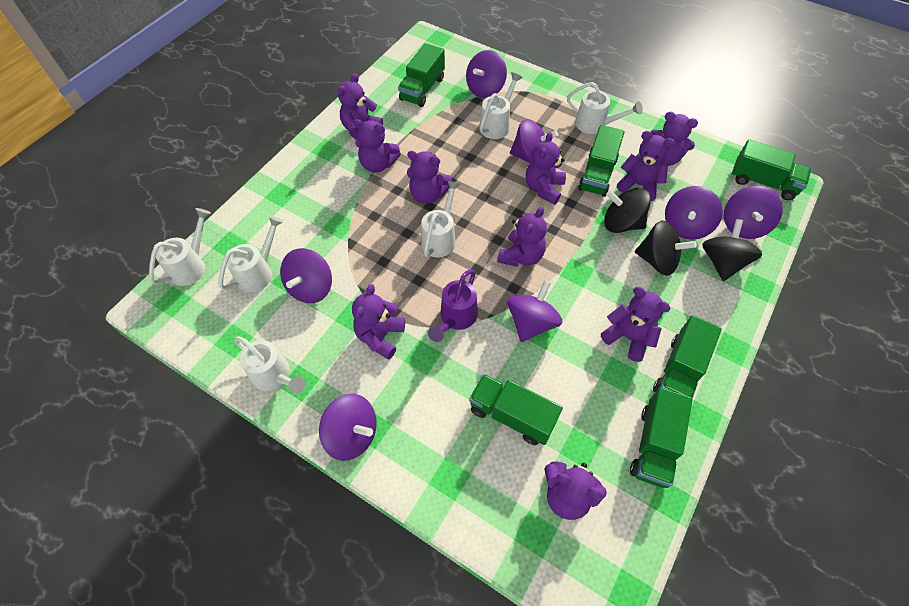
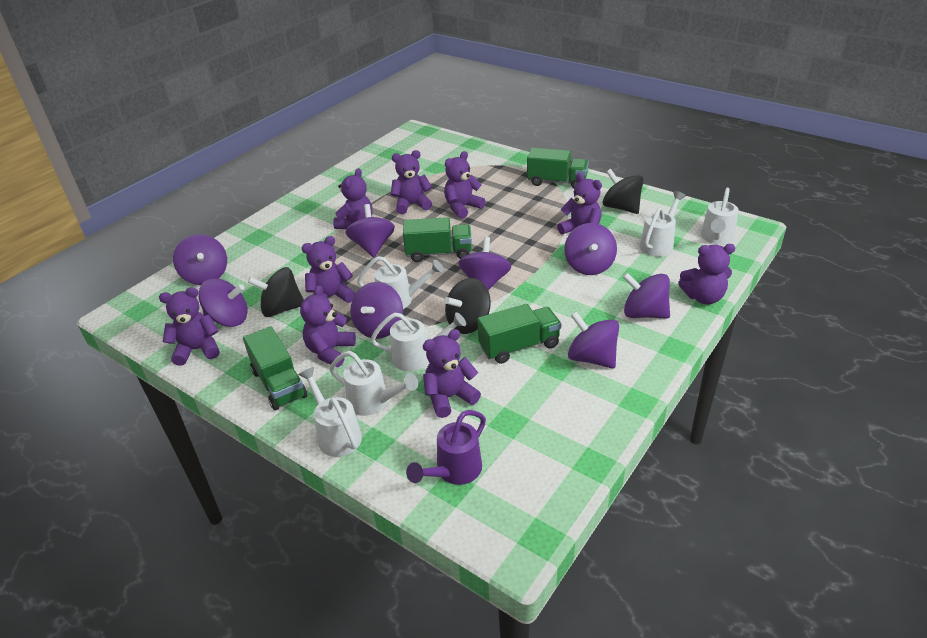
green truck: [398,43,445,107] [469,374,563,445] [578,125,624,197] [630,387,693,488] [653,315,722,399] [732,139,811,200] = 6 -> [243,326,307,410] [403,217,472,262] [477,304,561,364] [527,148,589,189] = 4
purple spinning top: [280,248,332,303] [319,394,377,461] [466,50,507,98] [507,281,562,342] [510,119,558,163] [665,186,723,240] [724,186,783,239] = 7 -> [173,234,227,285] [198,278,248,327] [346,204,395,257] [350,282,403,339] [458,237,511,290] [564,223,617,275] [568,312,619,369] [622,273,670,319] = 8
purple teddy bear: [338,73,383,140] [352,284,405,360] [353,119,401,173] [407,151,452,204] [497,206,547,267] [526,132,566,205] [544,462,607,520] [601,287,671,362] [617,131,675,201] [650,112,698,166] = 10 -> [159,287,220,366] [300,285,356,367] [302,236,355,303] [333,168,373,229] [391,150,432,214] [423,329,481,418] [444,151,485,219] [557,173,602,235] [678,244,735,304] = 9

